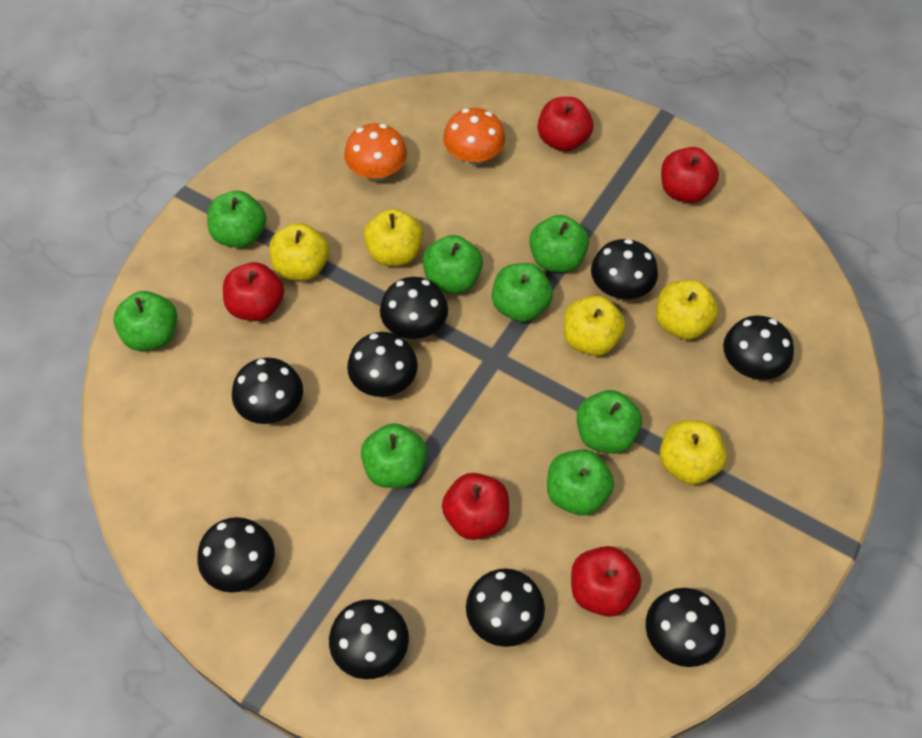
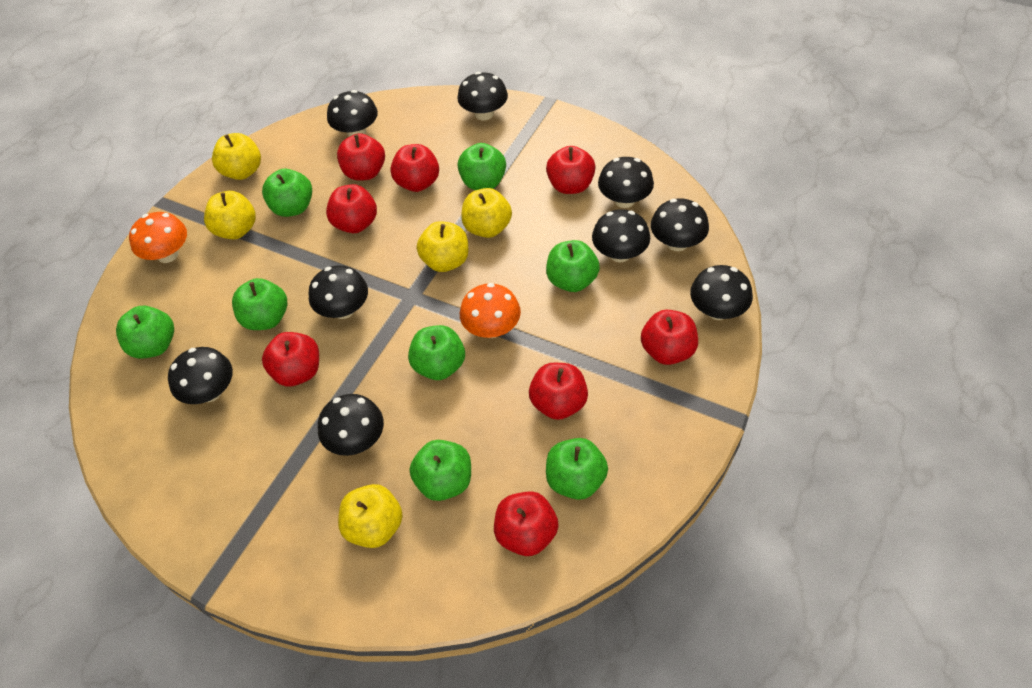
red apple: [223,262,284,321] [442,473,509,540] [538,97,593,152] [571,546,641,617] [661,147,719,203] = 5 -> [262,332,319,386] [326,184,377,233] [337,133,385,181] [390,144,439,192] [494,491,559,556] [529,363,588,420] [546,146,595,194] [641,310,698,365] = 8

